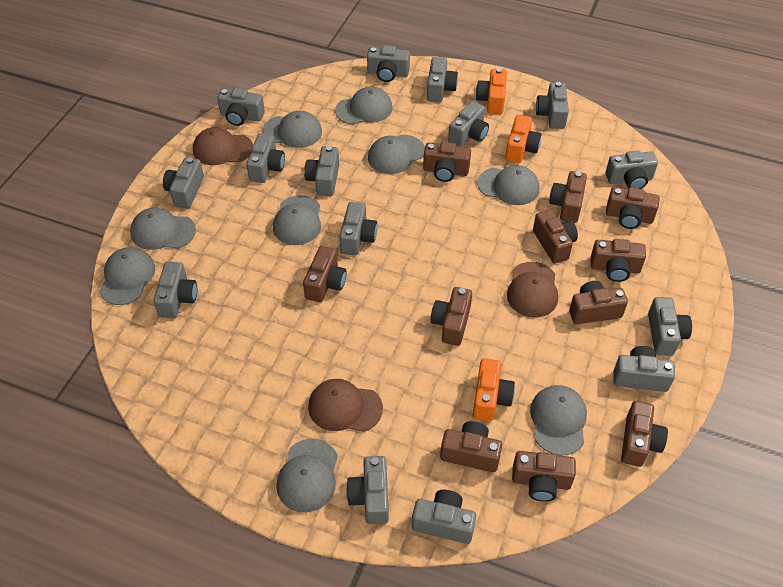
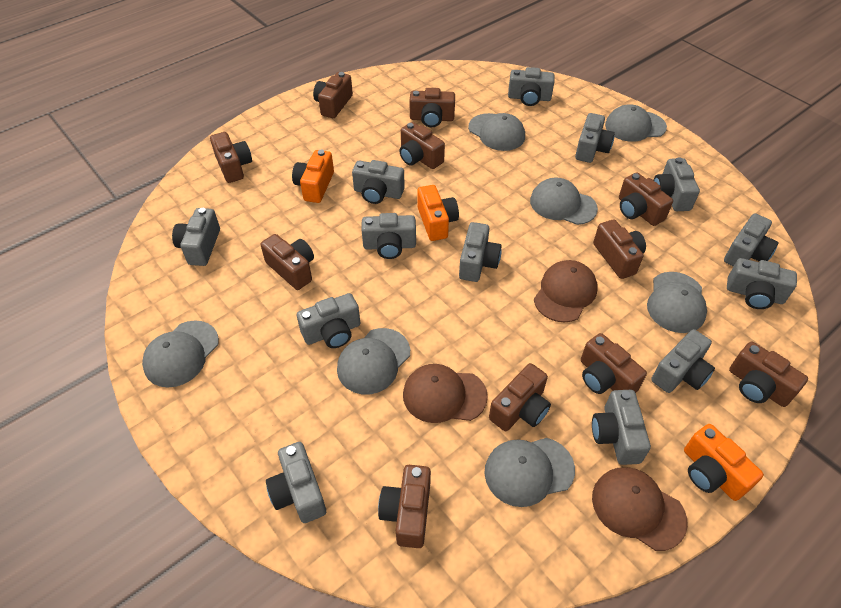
grey camera: [153,262,197,318] [163,158,204,209] [217,88,265,126] [246,133,285,183] [304,146,339,196] [339,202,377,255] [346,456,389,524] [367,45,410,82] [412,490,476,544] [427,57,458,102] [448,101,489,147] [536,82,569,129] [605,150,658,189] [613,346,675,392] [648,297,692,356] = 15 -> [172,208,220,266] [266,442,326,523] [297,293,360,348] [352,160,405,204] [362,213,416,259] [459,222,502,282] [508,67,555,106] [575,113,615,163] [592,390,651,465] [651,329,715,393] [654,157,700,211] [724,213,779,267] [727,258,797,309] = 13
grey cap: [99,247,155,305] [130,208,196,250] [263,111,322,148] [273,195,321,245] [276,439,338,512] [335,87,392,125] [368,135,425,174] [477,165,539,205] [530,385,587,455] = 9 -> [142,321,219,387] [337,328,410,394] [468,113,525,151] [484,438,575,507] [530,178,598,225] [605,104,667,142] [647,272,707,333] = 7

